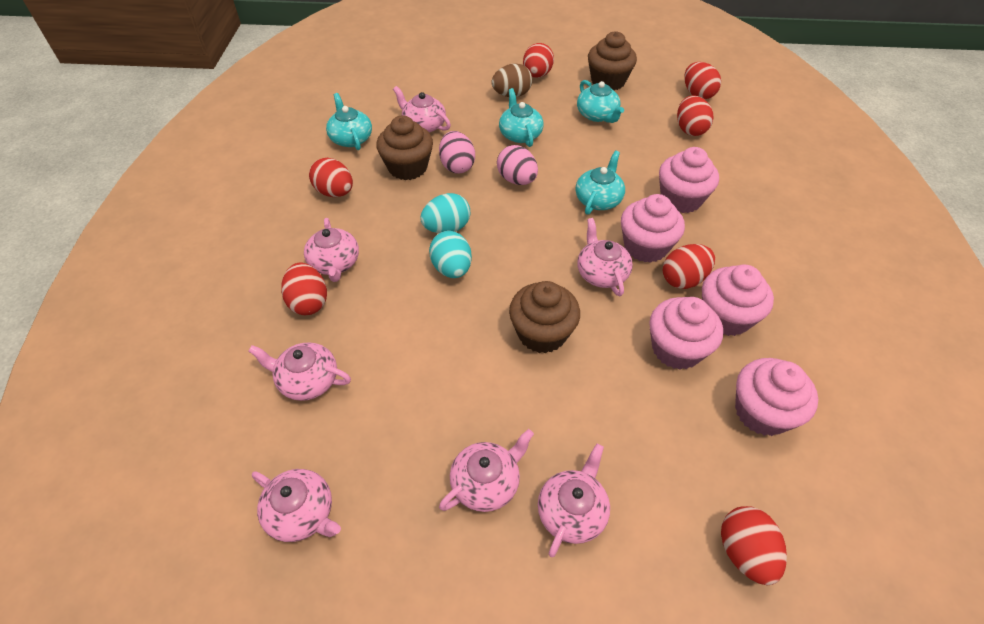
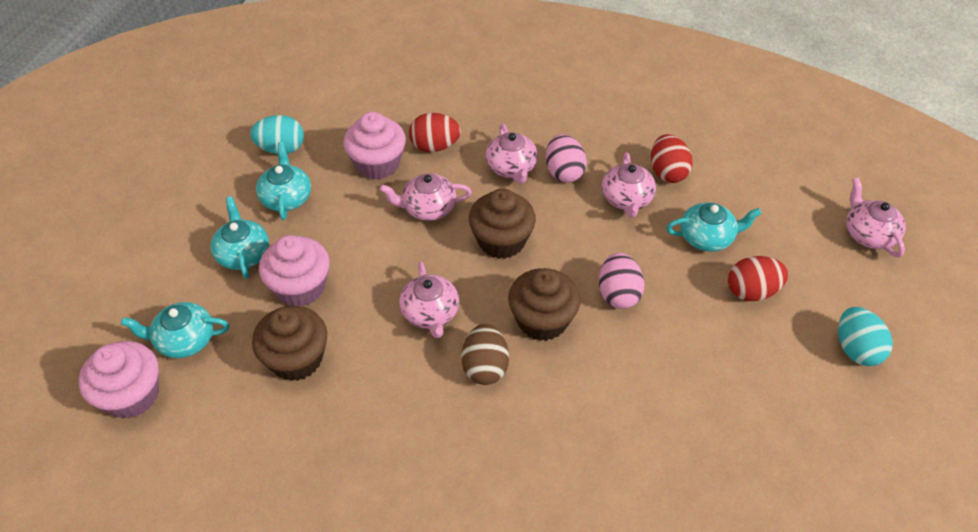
pink cupcake: [621,194,685,263] [649,297,723,370] [659,147,719,213] [702,264,774,336] [735,358,818,436] = 5 -> [79,341,159,419] [259,235,330,307] [343,112,406,180] = 3
pink teapot: [248,342,351,401] [252,469,341,542] [304,218,359,282] [393,86,451,133] [439,429,534,512] [538,443,610,557] [577,218,633,296] = 7 -> [380,173,472,221] [399,262,459,338] [486,123,538,184] [602,153,656,218] [846,178,906,258] = 5
red egg: [281,263,327,315] [309,158,353,197] [523,43,554,78] [663,244,715,289] [677,96,713,136] [684,62,721,99] [721,506,787,585] = 7 -> [409,113,461,152] [651,134,693,183] [728,256,788,301] = 3

